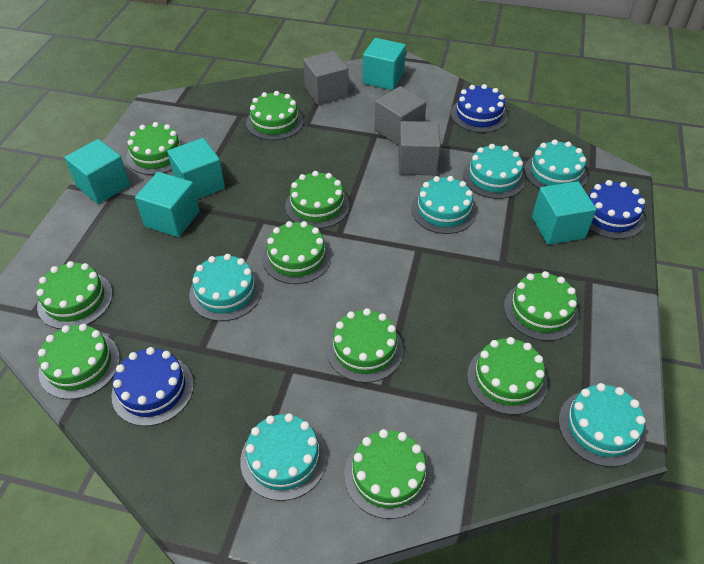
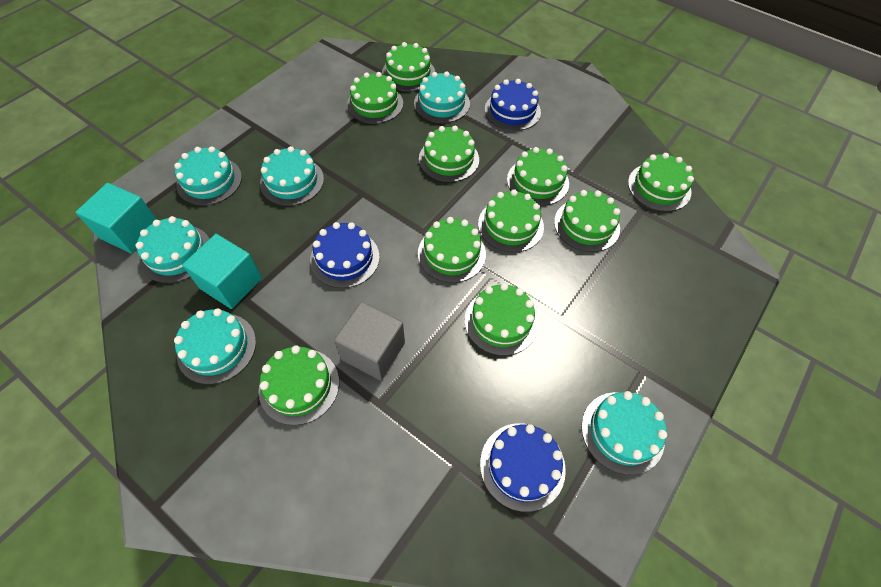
grey cube: [303,51,348,105] [374,86,427,146] [398,121,441,175] = 3 -> [334,302,405,381] = 1
turquoise cube: [65,139,130,204] [135,172,200,237] [167,138,225,199] [362,38,406,90] [532,181,597,245] = 5 -> [75,183,157,253] [182,234,262,309] = 2

